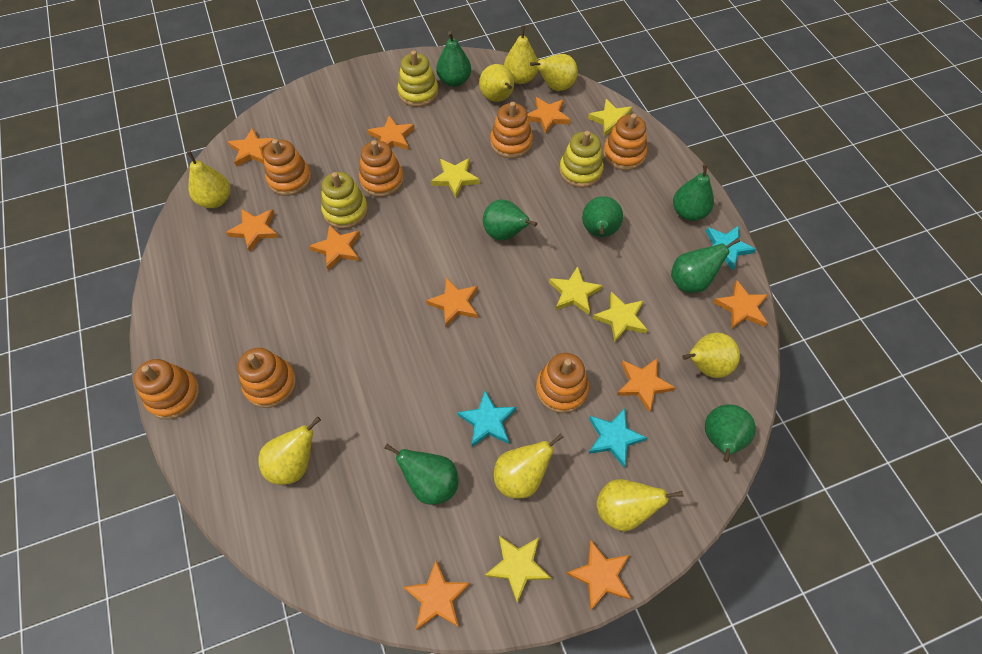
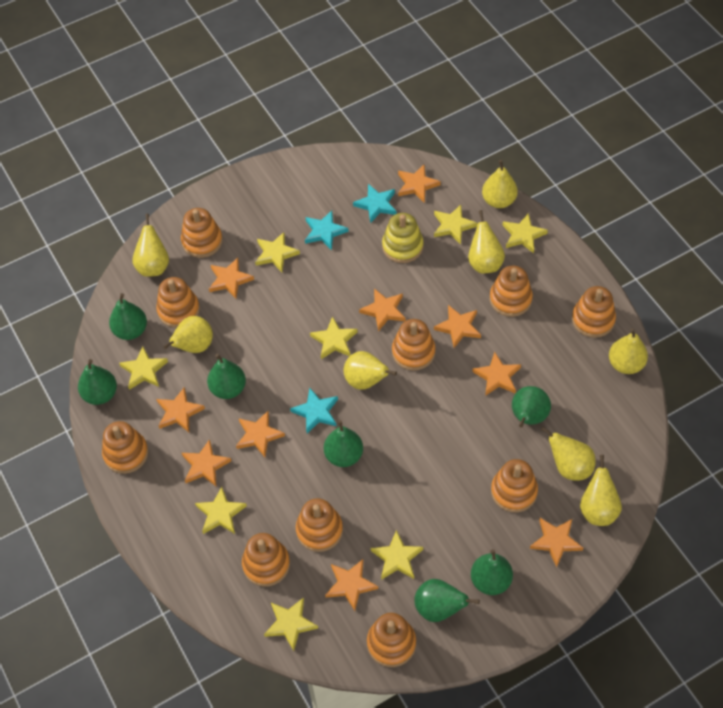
orange stacking toy: [134,359,200,419] [238,348,296,408] [263,139,311,196] [359,140,404,197] [490,102,533,158] [536,353,589,413] [603,114,647,170] = 7 -> [102,421,148,474] [156,277,200,328] [181,208,223,258] [242,533,290,587] [296,498,343,552] [367,613,416,667] [392,319,436,371] [490,266,533,317] [491,459,538,512] [572,286,616,338] = 10
yellow stacking toy: [321,172,368,229] [397,50,438,107] [559,131,604,188] = 3 -> [382,213,424,263] = 1
yellow star: [431,158,480,198] [485,535,551,603] [549,266,603,315] [588,99,632,136] [592,292,647,342] = 5 -> [119,347,168,390] [195,487,247,534] [255,232,300,272] [264,597,318,651] [310,316,358,359] [371,530,423,580] [434,205,477,245] [502,213,548,253] = 8

